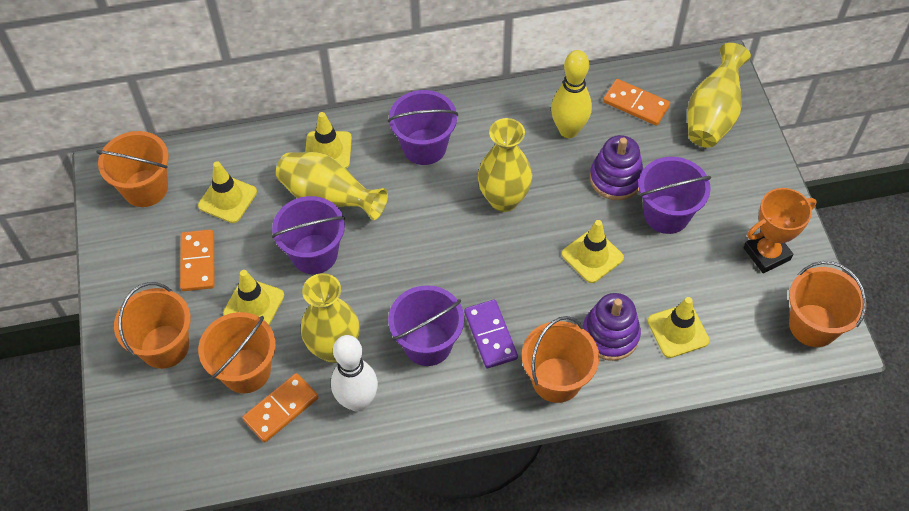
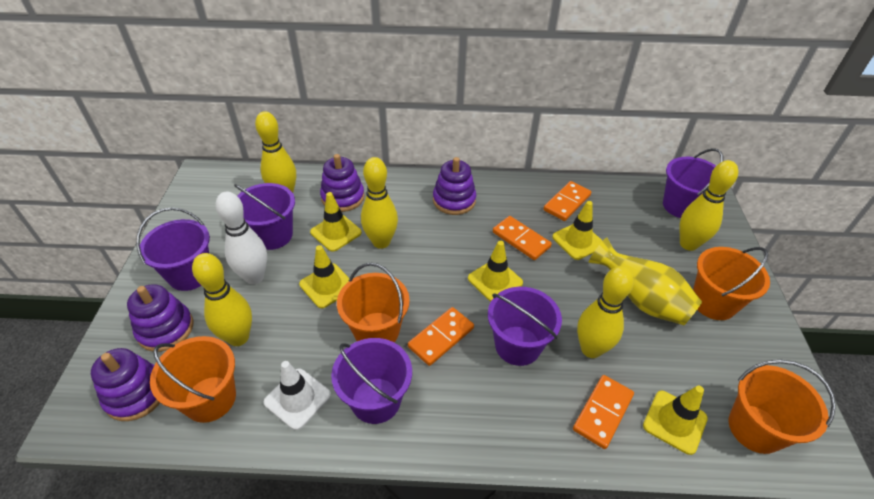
orange bucket: [96,131,169,207] [114,282,191,369] [198,312,276,393] [522,316,599,403] [789,261,866,347] = 5 -> [150,336,236,423] [337,263,410,342] [693,247,770,320] [729,360,836,454] = 4
orange domino: [180,229,214,291] [242,373,319,442] [603,79,670,126] = 3 -> [408,307,474,366] [493,216,552,260] [544,181,591,221] [573,375,634,449] = 4
orange trophy: [744,188,817,273] = 1 -> none = 0
purple bucket: [272,196,345,274] [388,90,458,165] [388,285,464,366] [639,157,711,234] = 4 -> [136,208,210,291] [234,183,295,250] [331,338,412,424] [488,287,562,366] [663,148,723,218] = 5
purple domino: [464,299,518,368] = 1 -> none = 0
purple stacking toy: [583,293,641,361] [590,135,644,200] = 2 -> [91,348,160,421] [127,284,193,352] [320,154,365,212] [433,157,476,215] = 4
white traffic cone: none = 0 -> [264,361,331,430] = 1
yellow bowling pin: [551,50,592,138] = 1 -> [192,253,252,346] [255,111,296,193] [361,157,398,249] [577,266,634,358] [679,160,738,251] = 5
yellow vase: [276,152,388,220] [301,273,360,363] [478,118,532,212] [687,43,751,148] = 4 -> [589,237,702,325] = 1

